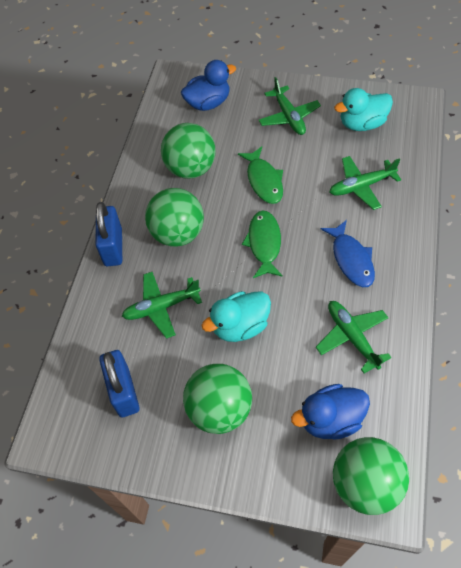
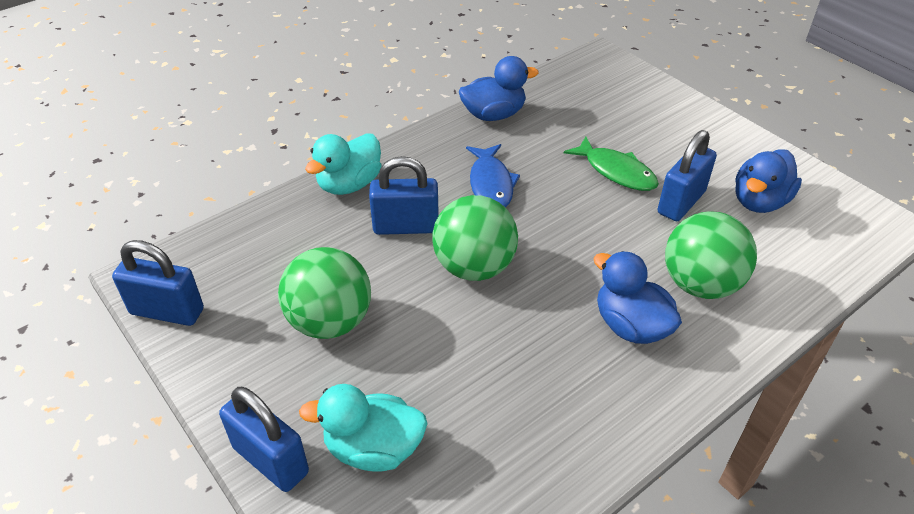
blue duck: [181,60,236,111] [291,384,370,440] = 2 -> [459,56,539,121] [593,251,682,344] [735,149,802,213] = 3
blue padlock: [95,202,122,266] [99,350,140,417] = 2 -> [112,240,204,326] [219,387,309,492] [369,156,439,235] [658,130,717,221] = 4
green ball: [145,188,204,247] [161,123,216,179] [183,364,252,434] [333,437,409,515] = 4 -> [278,247,371,339] [432,195,518,281] [665,212,757,299] = 3
green fish: [238,146,283,204] [242,210,283,278] = 2 -> [564,136,659,191] = 1
green plane: [122,272,202,339] [258,77,321,135] [316,301,392,373] [330,156,401,210] = 4 -> none = 0

